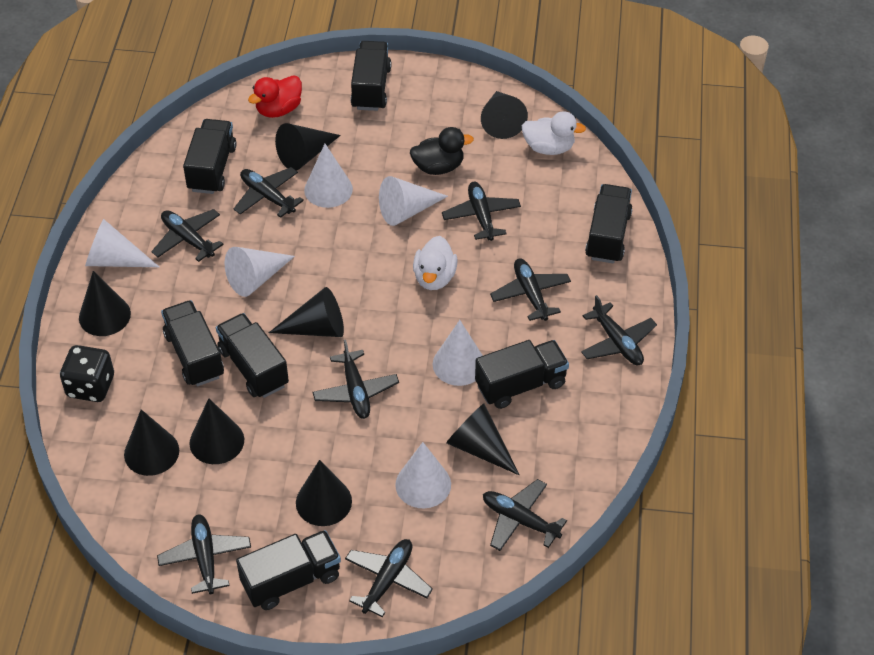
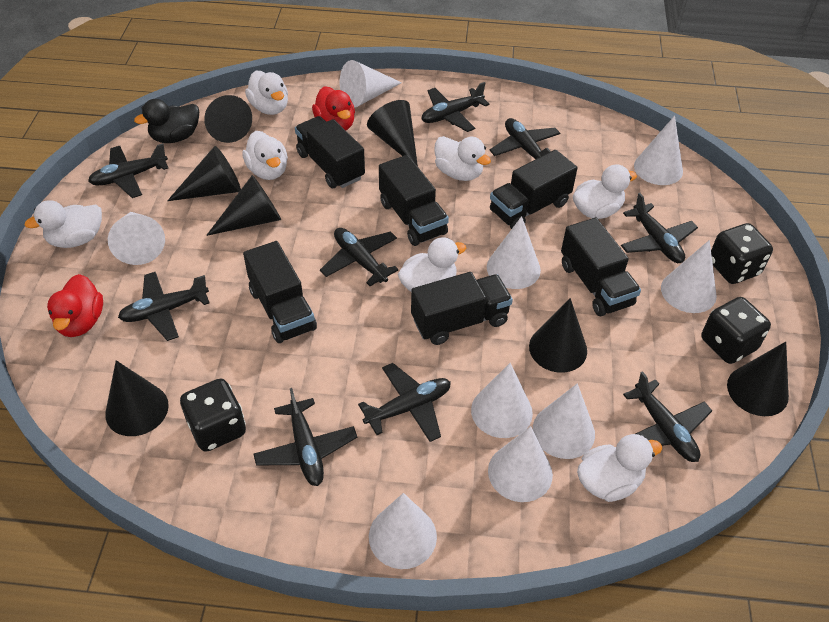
black cone: [79,271,131,336] [124,409,179,476] [189,398,244,464] [269,287,344,337] [275,123,341,171] [296,460,352,526] [446,403,519,475] [481,91,528,139] = 8 -> [105,360,169,436] [167,146,241,201] [204,95,252,143] [206,175,281,236] [367,100,418,166] [529,298,587,373] [727,342,789,416] = 7
black dice: [60,345,114,402] = 1 -> [180,379,246,452] [701,297,771,364] [711,223,773,284] = 3
black truck: [161,300,224,386] [183,119,237,194] [216,313,289,398] [236,530,341,610] [351,41,391,111] [475,340,569,409] [585,184,633,263] = 7 -> [243,241,317,343] [295,116,365,188] [379,155,449,246] [411,272,513,345] [490,150,578,229] [561,218,641,316] = 6
red duck: [248,75,302,118] = 1 -> [47,274,103,337] [312,86,355,130] = 2
white cone: [85,219,159,267] [224,247,295,297] [304,144,353,208] [379,176,448,226] [395,442,451,508] [433,320,483,386] = 6 -> [108,212,165,265] [340,60,402,108] [369,493,437,569] [471,363,533,438] [487,216,541,289] [488,426,553,502] [533,383,595,459] [634,116,683,185] [661,240,717,313] = 9
white duck: [413,236,458,290] [522,111,586,155] = 2 -> [25,200,102,248] [242,131,288,180] [245,70,288,115] [398,237,466,292] [434,136,491,181] [573,164,637,219] [577,434,662,502] = 7

